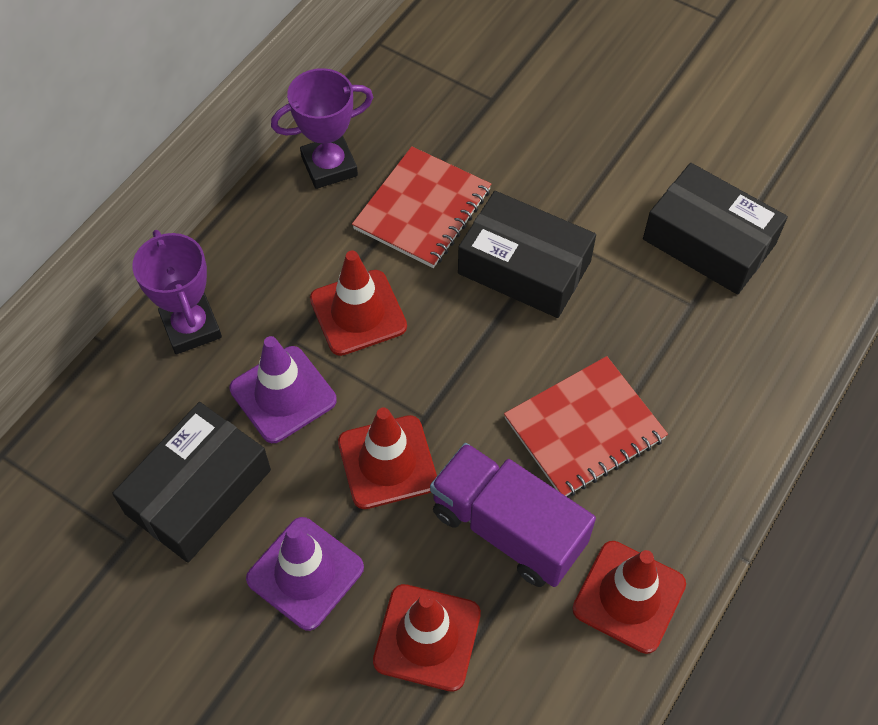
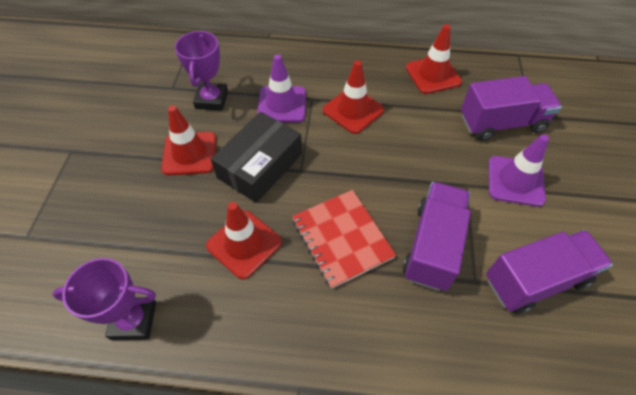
black box: [112,402,271,563] [458,191,596,318] [643,163,788,295] = 3 -> [211,112,302,203] = 1
purple truck: [430,443,596,587] = 1 -> [403,182,471,291] [461,76,562,141] [486,230,613,314] = 3
red notebook: [352,146,491,268] [504,356,668,496] = 2 -> [292,190,396,289] = 1

